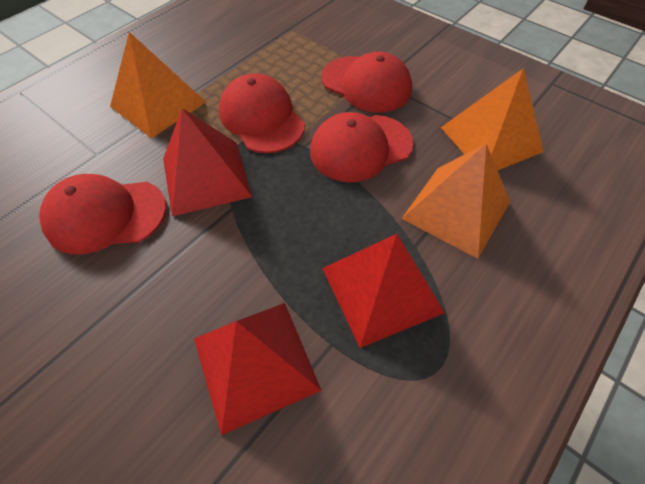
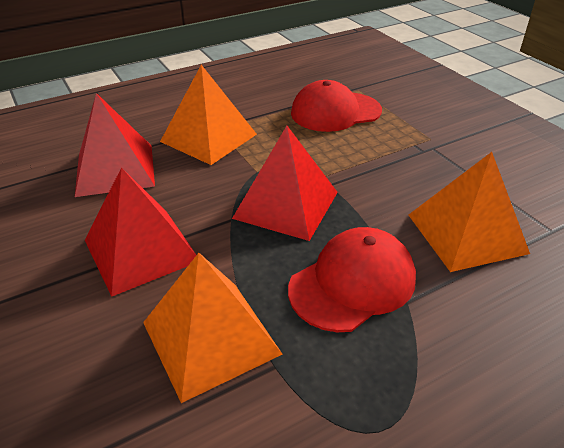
red cap: [39,174,166,255] [219,74,305,153] [310,112,413,182] [321,52,412,113] = 4 -> [288,227,416,332] [291,80,382,132] = 2

